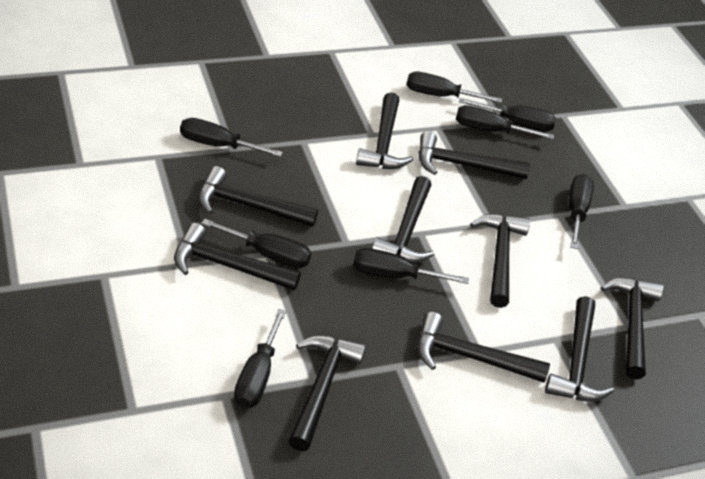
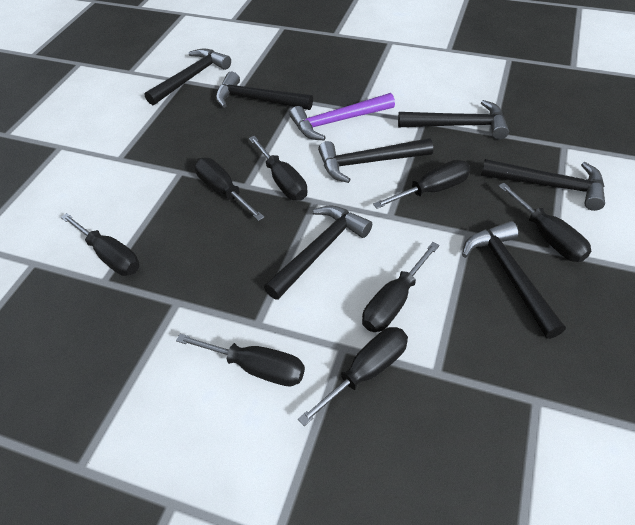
black hammer: [174,223,301,290] [198,166,318,227] [289,335,366,451] [356,92,413,169] [372,176,434,263] [417,312,550,383] [419,131,530,179] [470,214,530,308] [545,296,614,402] [601,277,663,379] = 10 -> [144,49,231,105] [216,72,313,110] [264,205,372,300] [318,138,433,183] [398,100,509,140] [462,221,566,339] [481,159,605,211] = 7
purple hammer: none = 0 -> [290,93,395,140] = 1

